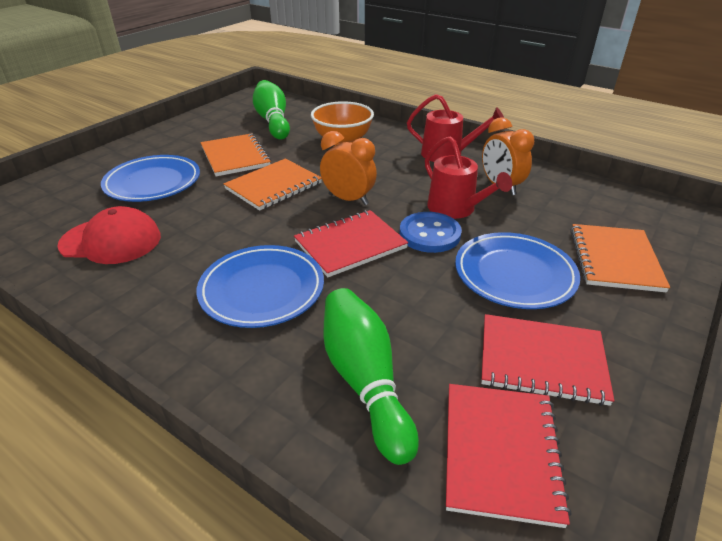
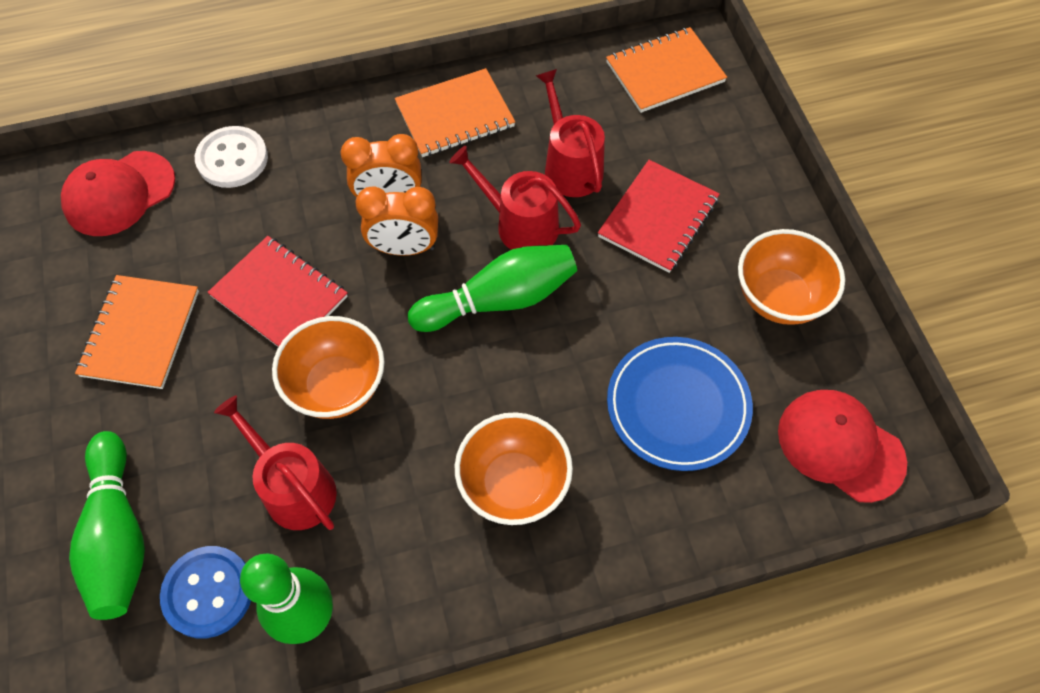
blue plate: [101,155,200,202] [197,245,324,328] [455,232,580,309] = 3 -> [607,337,753,471] = 1
green bowling pin: [253,80,290,140] [324,288,419,465] = 2 -> [69,431,145,620] [240,554,333,644] [408,245,577,332] = 3
orange bowl: [311,101,374,145] = 1 -> [272,316,384,419] [455,412,573,525] [738,229,845,325] = 3
red cap: [57,206,161,264] = 1 -> [61,151,175,236] [778,390,907,503] = 2
red notebook: [294,210,408,277] [446,384,571,528] [481,314,614,406] = 3 -> [207,236,348,347] [598,160,720,273] = 2
red watering can: [407,94,504,162] [425,136,512,219] = 2 -> [214,395,337,530] [449,146,581,250] [536,69,605,197] = 3
white button: none = 0 -> [195,126,268,188] = 1

